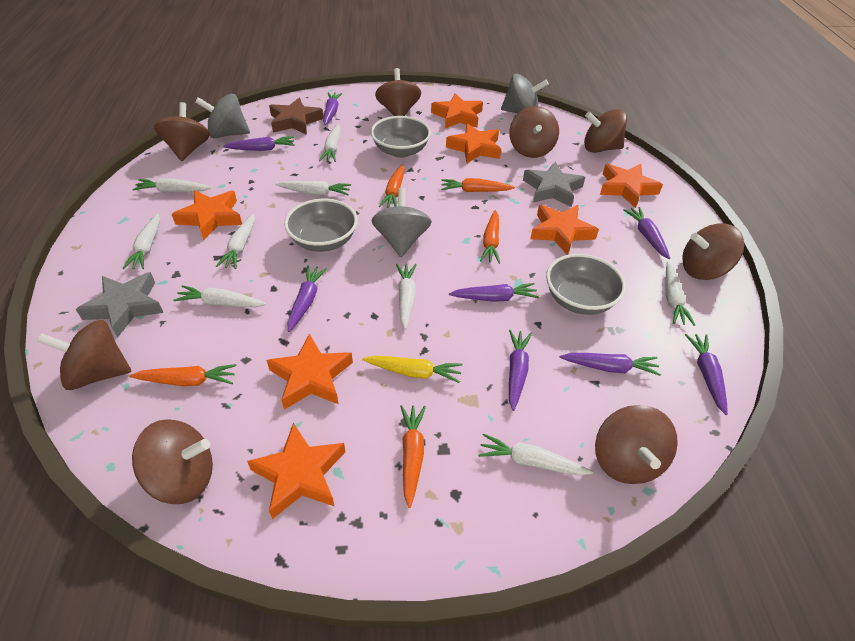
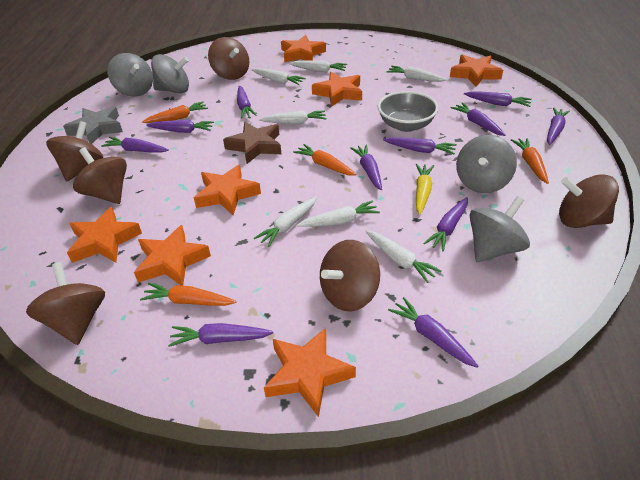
brown spinning top: [37,320,131,390] [132,419,213,504] [154,102,210,161] [375,68,421,116] [509,106,559,158] [584,109,627,153] [595,405,678,484] [682,224,744,280] = 8 -> [26,262,105,345] [46,121,103,181] [73,147,127,204] [208,37,249,80] [320,240,380,311] [559,174,619,228] = 6
grey bowl: [284,199,358,252] [371,116,431,158] [546,254,626,315] = 3 -> [378,91,438,132] = 1
grey spinning top: [195,94,250,138] [372,188,432,257] [501,74,549,113] = 3 -> [107,53,153,97] [151,54,189,93] [456,135,517,193] [470,196,530,262] = 4
grey star: [76,272,163,338] [523,162,585,207] = 2 -> [63,106,123,144] = 1
orange carrot: [129,364,236,386] [379,164,405,208] [400,405,426,508] [441,178,515,192] [480,210,500,264] = 5 -> [140,283,236,306] [142,102,208,123] [293,144,356,176] [511,138,549,184] = 4
purple carrot: [223,136,295,151] [287,265,327,332] [323,92,343,125] [449,283,539,302] [509,330,532,411] [560,353,661,376] [623,207,670,259] [685,334,728,415] = 8 -> [101,137,169,153] [146,120,214,133] [168,323,274,347] [237,86,257,118] [350,145,382,190] [383,137,457,155] [388,297,478,368] [423,197,468,251] [451,103,506,136] [464,91,532,107] [547,107,570,145] = 11
white carrot: [122,214,160,269] [132,178,212,192] [173,285,266,307] [216,214,255,269] [275,181,351,195] [319,124,341,162] [396,264,417,329] [478,433,593,475] [666,262,695,326] = 9 -> [252,68,306,85] [254,197,317,247] [259,110,327,124] [289,60,347,72] [297,200,380,227] [365,230,442,283] [387,66,447,82] = 7

